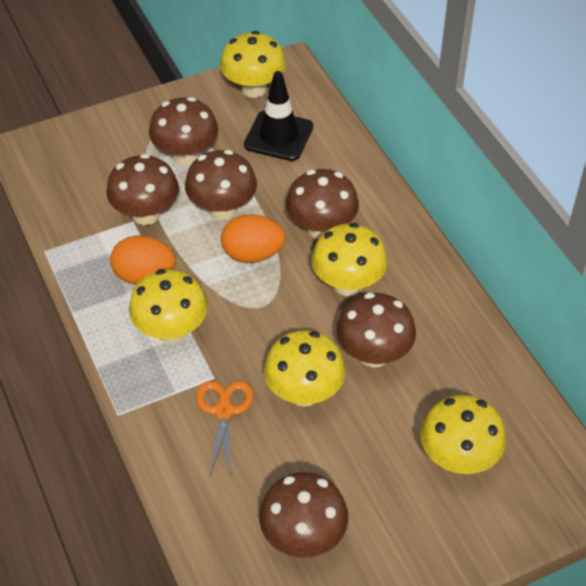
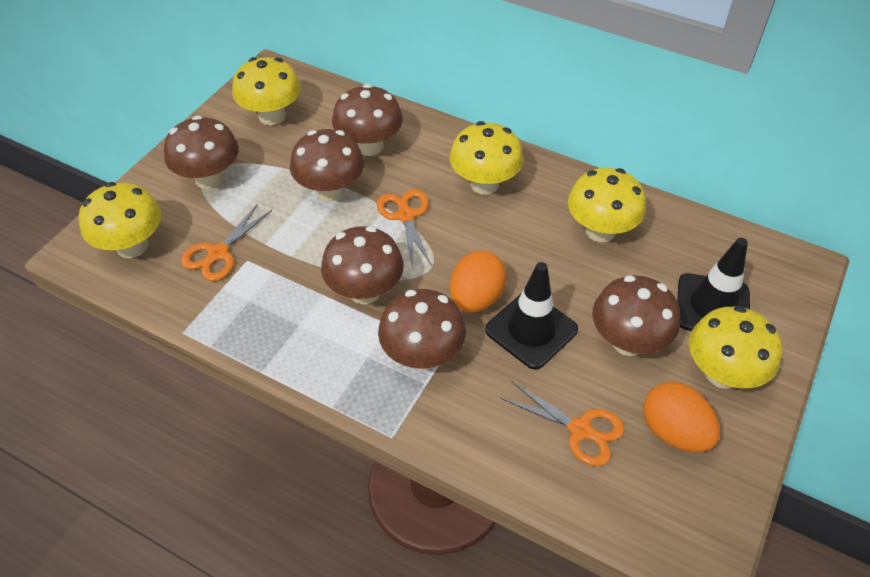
black traffic cone: [244,71,313,161] = 1 -> [485,262,578,370] [677,238,750,331] = 2
orange scissors: [196,381,253,477] = 1 -> [181,204,272,281] [377,189,432,266] [500,381,624,466] = 3

